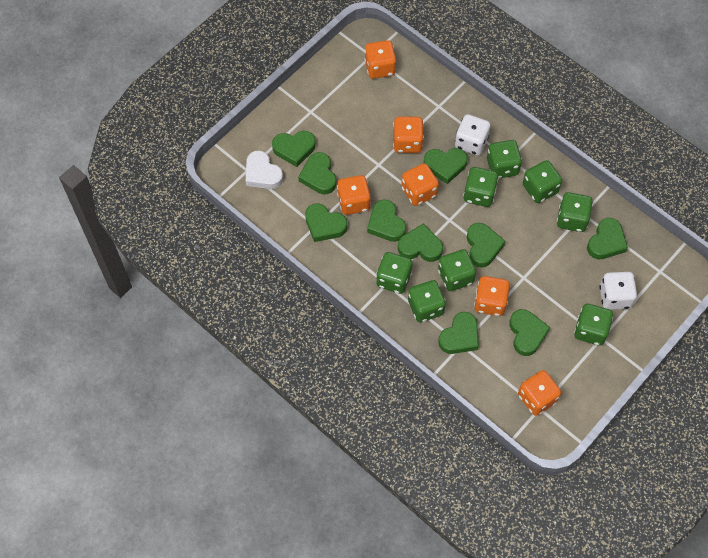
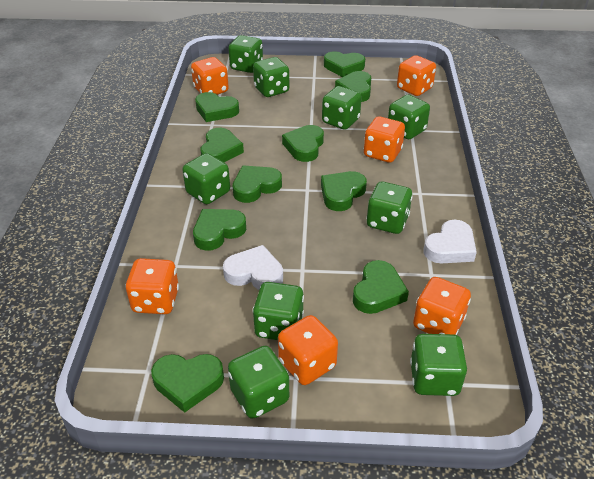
green dice: [376,252,413,294] [408,280,446,322] [438,249,476,291] [463,167,499,207] [487,140,522,179] [523,160,562,203] [557,192,593,232] [574,304,613,346] = 8 -> [182,153,230,204] [228,35,263,73] [228,346,289,419] [253,57,289,97] [253,282,304,340] [322,86,362,130] [366,182,413,234] [388,95,430,139] [410,334,467,396] = 9
white dice: [455,114,491,155] [599,272,637,310] = 2 -> none = 0
white heart: [246,151,283,189] = 1 -> [223,245,283,290] [423,220,477,264] = 2

